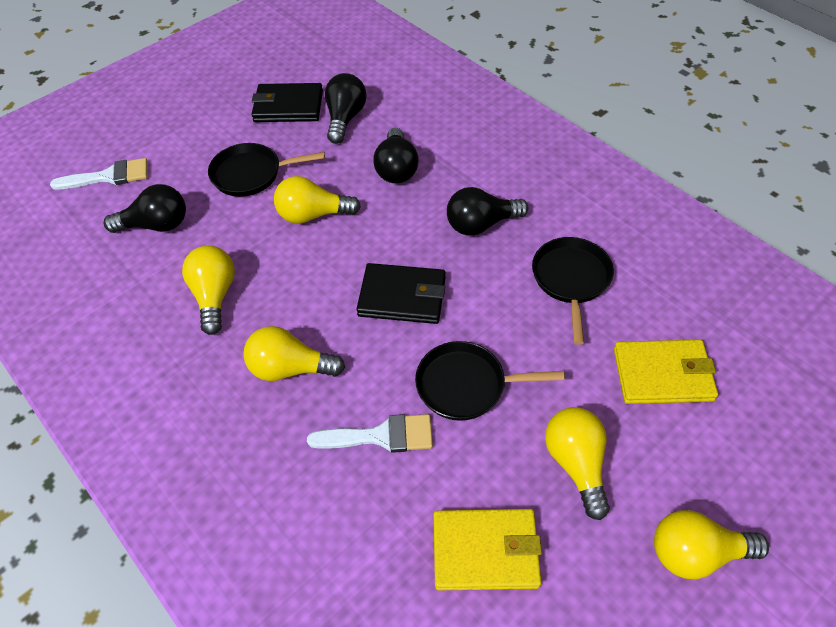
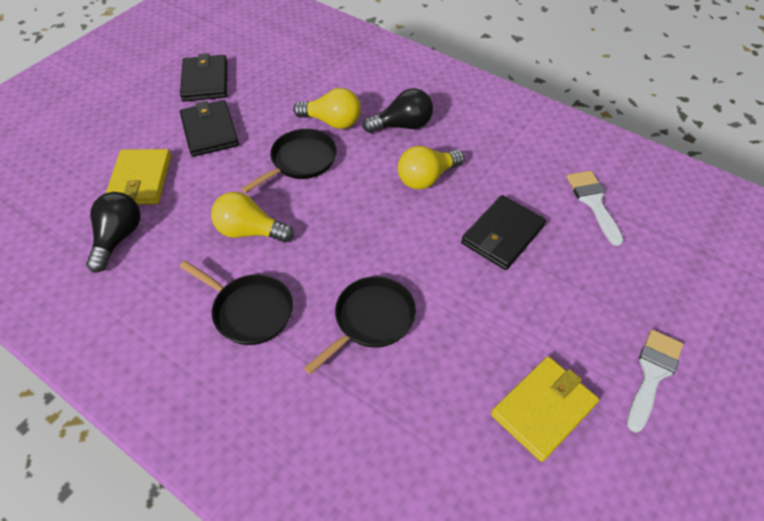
black light bulb: [104,184,186,233] [325,73,367,144] [373,128,419,183] [447,187,529,236] = 4 -> [86,192,141,272] [363,88,433,133] = 2
black wallet: [251,83,323,122] [356,263,446,324] = 2 -> [180,53,227,101] [180,100,239,157] [461,195,546,270] = 3
yellow light bulb: [182,245,235,335] [243,326,345,381] [274,176,361,224] [545,407,610,520] [654,510,769,579] = 5 -> [211,192,294,242] [293,88,361,129] [398,146,464,190] = 3

